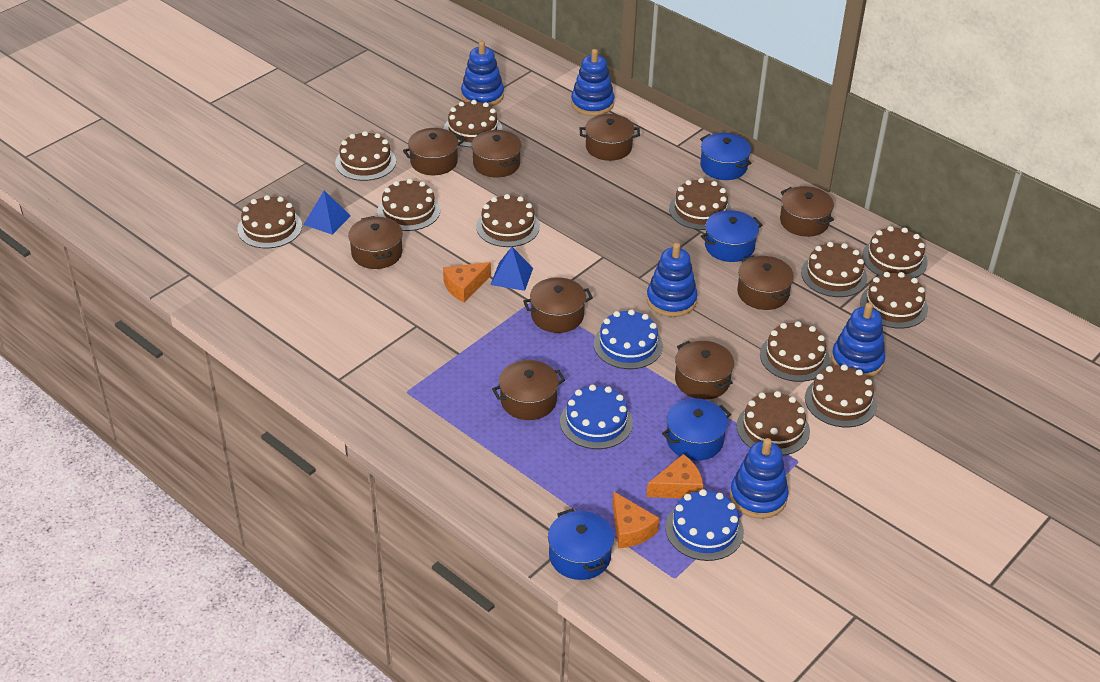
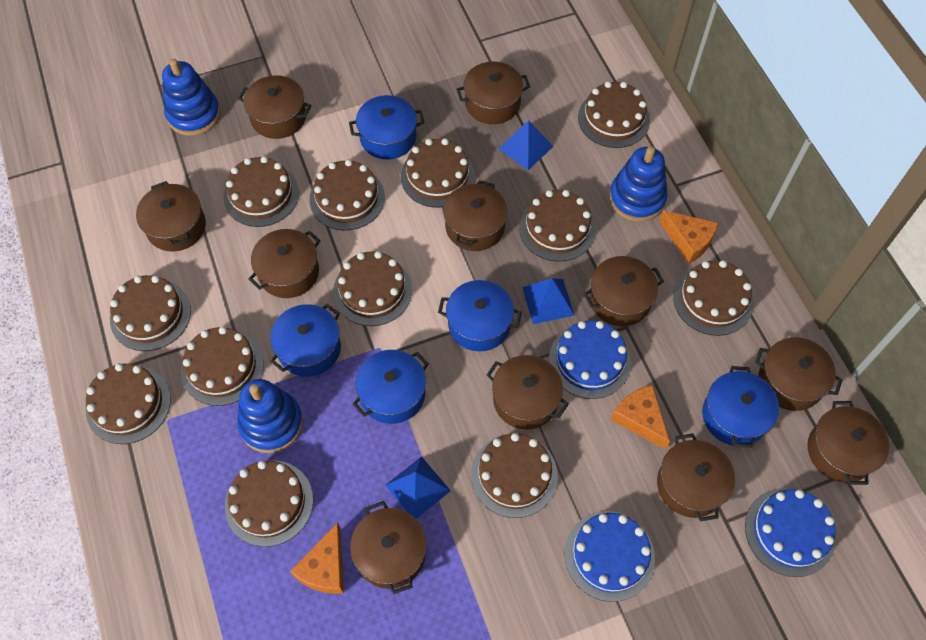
blue pot: [548,508,614,580] [662,398,731,461] [700,133,752,180] [701,210,762,262] = 4 -> [270,304,341,377] [349,95,424,160] [352,350,429,424] [438,280,522,351] [702,366,779,448] = 5
blue pyramid: [304,191,351,235] [490,247,533,291] = 2 -> [385,456,451,519] [499,120,553,170] [522,278,575,324] = 3
blue stacking toy: [461,41,504,106] [571,49,614,116] [647,243,697,317] [730,438,789,519] [831,303,885,378] = 5 -> [162,59,221,136] [237,379,303,453] [609,146,668,222] = 3
brown pot: [348,216,403,269] [403,128,464,175] [471,130,522,178] [492,360,565,420] [523,277,593,333] [580,114,640,161] [675,341,734,400] [737,255,794,310] [780,186,834,237] = 9 -> [136,181,206,252] [238,75,311,139] [248,229,320,298] [350,501,427,594] [443,180,508,251] [456,61,530,124] [487,355,569,429] [583,256,664,326] [657,433,735,522] [755,337,842,411] [807,401,889,485] = 11

